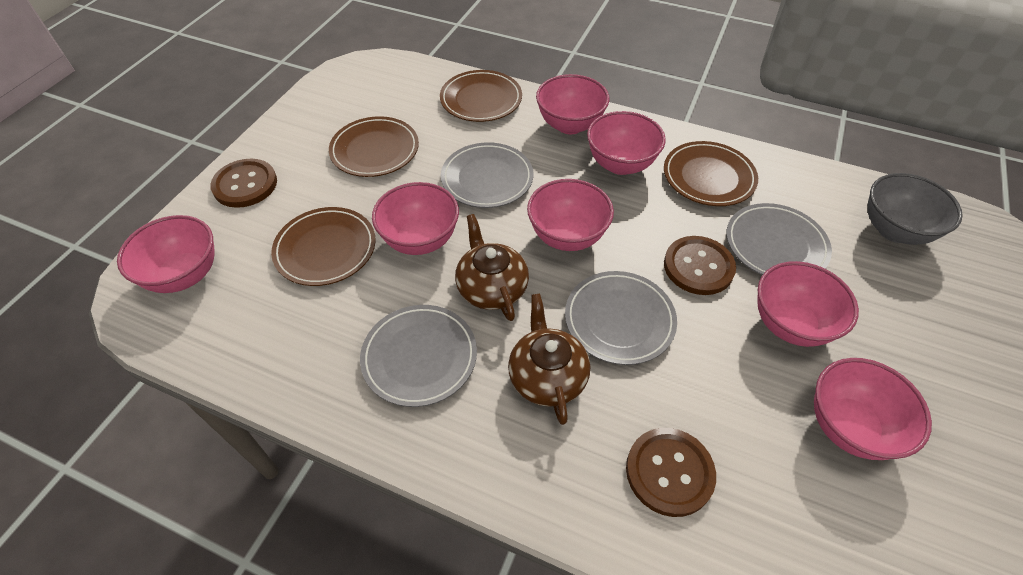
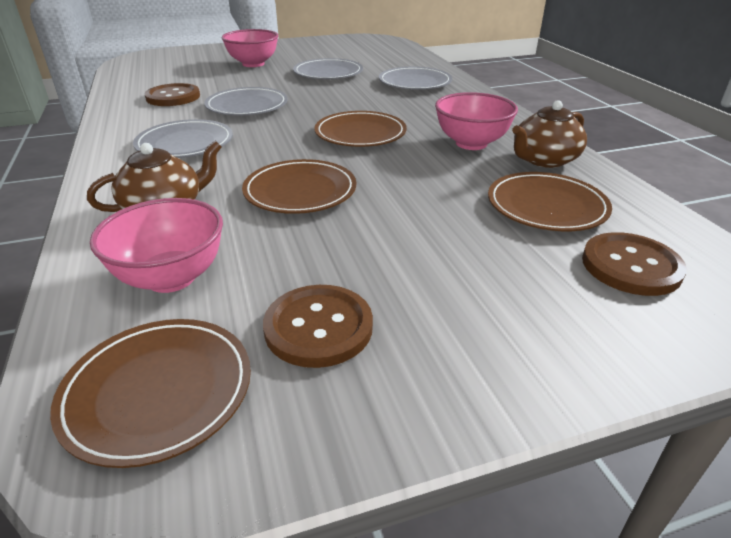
grey bowl: [868,173,963,245] = 1 -> none = 0
pink bowl: [117,215,214,293] [372,182,459,255] [527,179,614,251] [536,74,609,134] [587,111,666,175] [757,261,859,347] [814,358,932,460] = 7 -> [90,198,223,293] [222,29,278,67] [435,92,518,150] = 3

